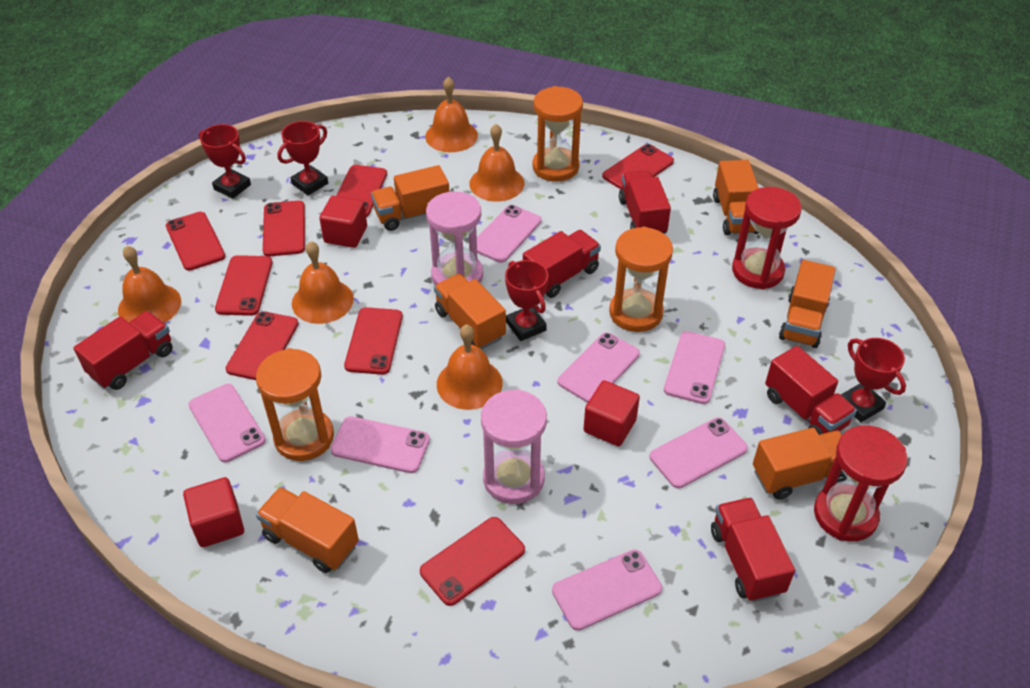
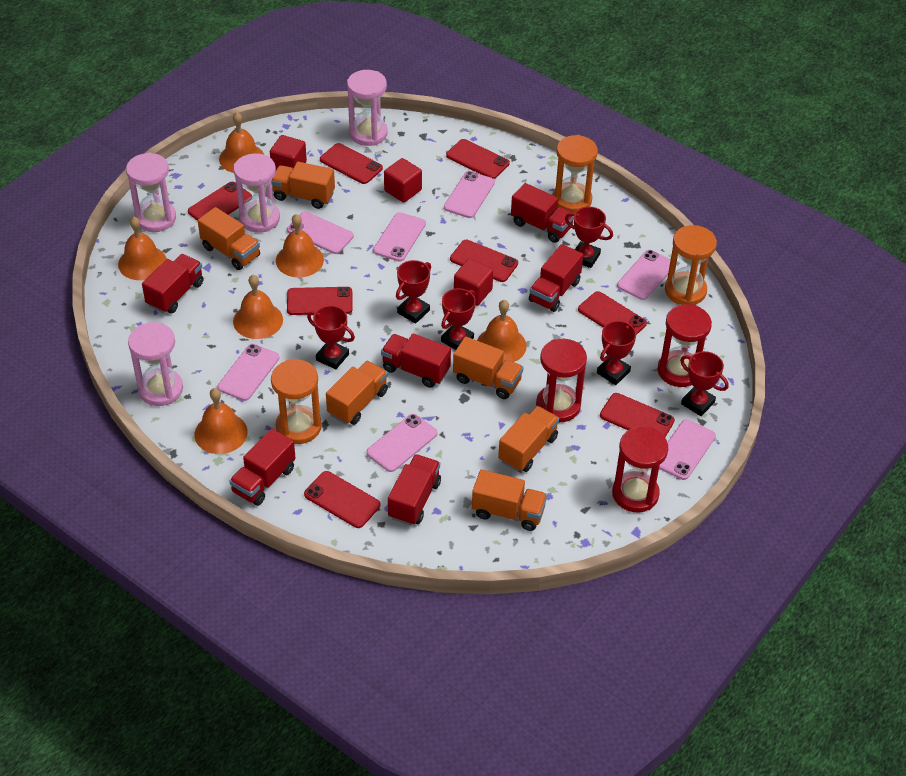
orange bell: [118,246,181,323] [292,241,354,324] [425,77,478,152] [437,324,503,410] [469,124,524,202] = 5 -> [118,217,167,280] [194,388,248,454] [219,112,264,173] [233,275,283,339] [276,214,324,278] [477,300,527,362] = 6
pink hourglass: [426,191,483,285] [481,389,547,504] = 2 -> [126,153,176,232] [128,322,183,406] [233,153,280,232] [347,70,388,146] = 4
red hourglass: [732,187,802,290] [814,426,907,542] = 2 -> [536,339,587,422] [612,426,668,512] [658,304,712,387] = 3
red trophy: [199,124,251,199] [277,121,328,195] [505,260,548,341] [841,338,906,422] = 4 -> [307,305,355,369] [396,260,431,324] [441,288,476,350] [565,207,613,268] [597,321,636,385] [680,351,729,416] = 6
red truck: [73,311,173,390] [523,230,601,298] [619,170,671,233] [711,498,795,602] [765,346,857,435] = 5 -> [142,254,204,314] [229,429,296,506] [381,333,451,388] [388,454,441,526] [511,183,574,243] [529,244,583,312] = 6

